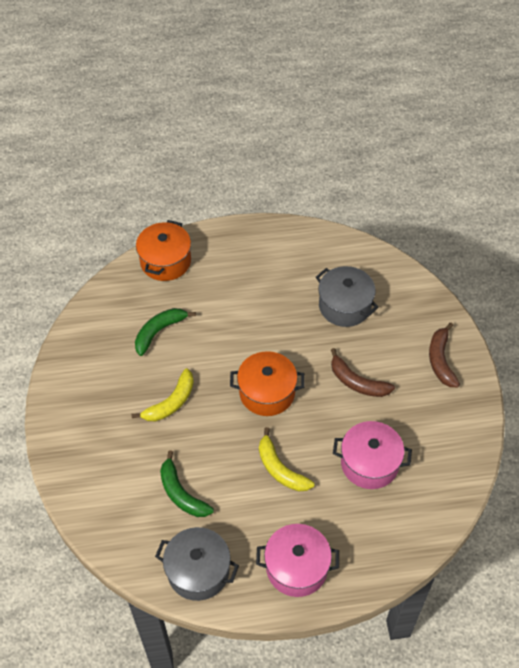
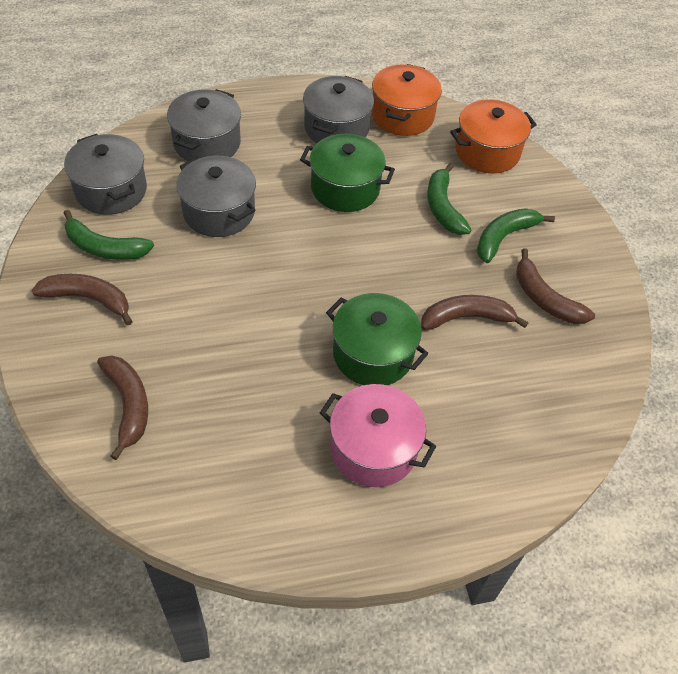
brown banana: [331,348,395,397] [429,323,460,387] = 2 -> [31,274,133,325] [97,355,148,460] [421,295,528,330] [516,248,595,324] = 4
green banana: [135,308,196,356] [160,450,214,517] = 2 -> [64,210,154,260] [427,163,472,235] [477,208,555,263] = 3
green pot: none = 0 -> [300,134,395,212] [326,293,428,385] = 2
grey pot: [155,527,239,601] [316,266,378,327] = 2 -> [64,134,147,215] [167,89,241,161] [176,156,256,237] [303,76,374,143] = 4
pink pot: [256,524,339,597] [333,421,412,489] = 2 -> [320,384,436,487] = 1
yellow banana: [132,368,194,421] [259,427,314,491] = 2 -> none = 0

